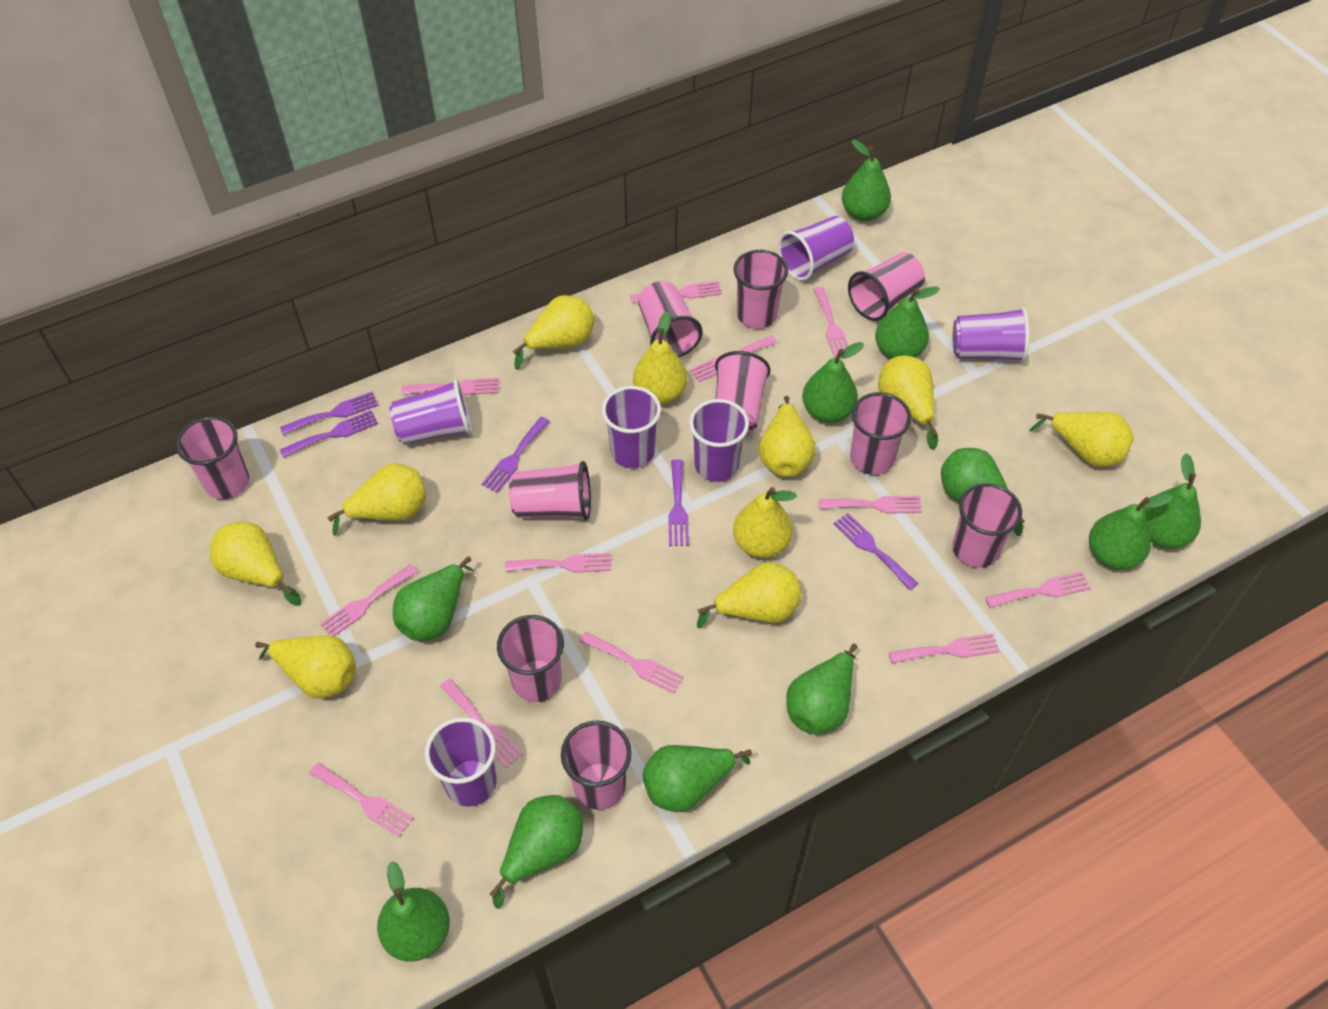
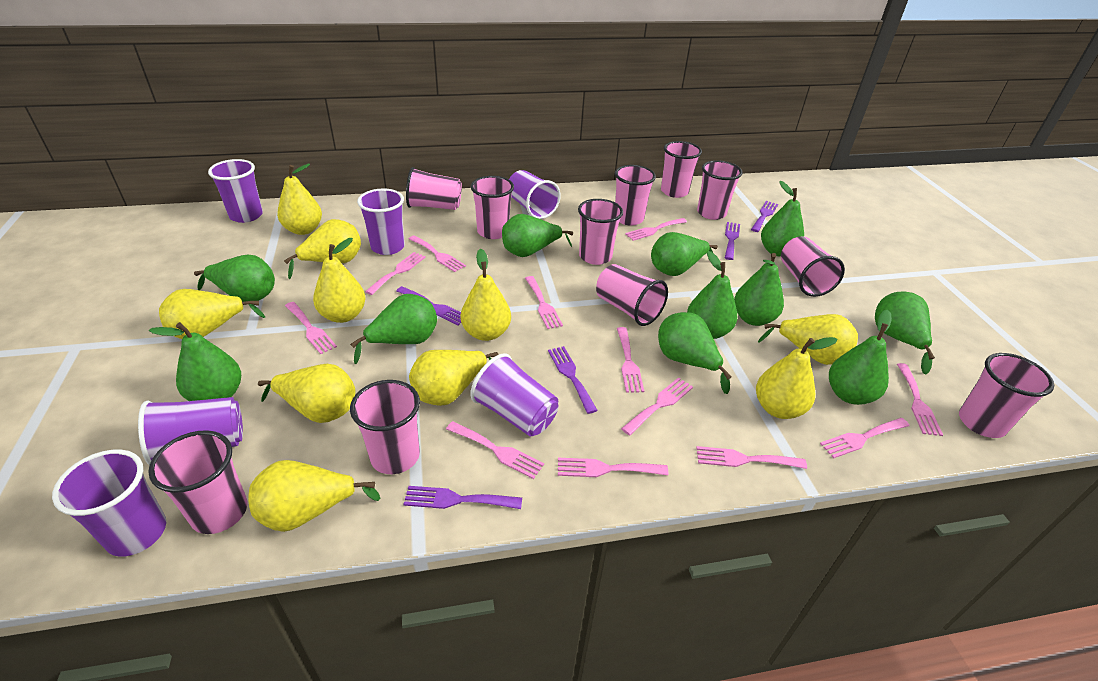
pink cup: [176,416,249,499] [497,615,564,702] [509,461,591,520] [561,720,632,810] [638,281,702,357] [715,351,770,434] [734,250,788,328] [848,252,925,321] [850,392,912,475] [952,483,1022,568] = 10 -> [148,430,247,534] [350,380,420,474] [406,167,462,210] [471,176,514,239] [578,199,623,265] [596,264,668,326] [615,165,656,226] [661,141,702,198] [697,160,743,220] [781,236,845,297] [959,353,1054,438] = 11

